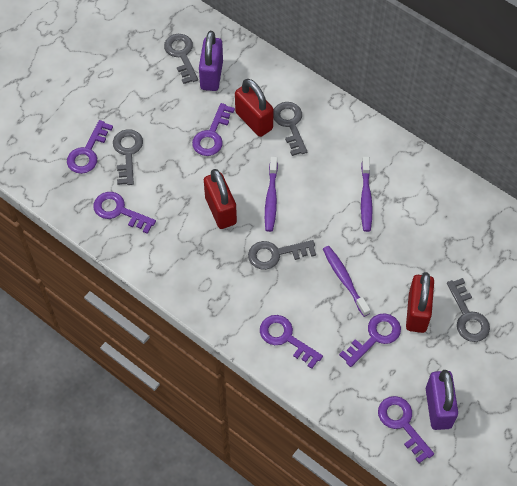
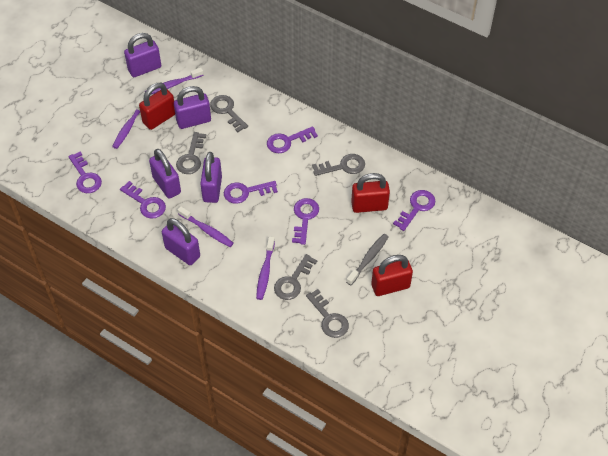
grey toothbrush: none = 0 -> [346,234,388,285] = 1
purple padlock: [199,31,223,91] [426,370,458,430] = 2 -> [124,33,161,77] [149,149,181,199] [162,218,200,265] [174,86,211,129] [200,152,222,203] = 5
purple toothbrush: [265,157,278,232] [323,246,371,317] [361,157,373,232] = 3 -> [112,97,144,149] [151,68,204,94] [177,206,233,247] [256,236,275,300] = 4

